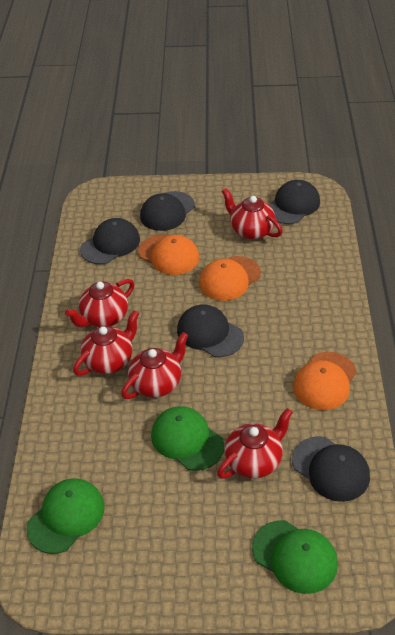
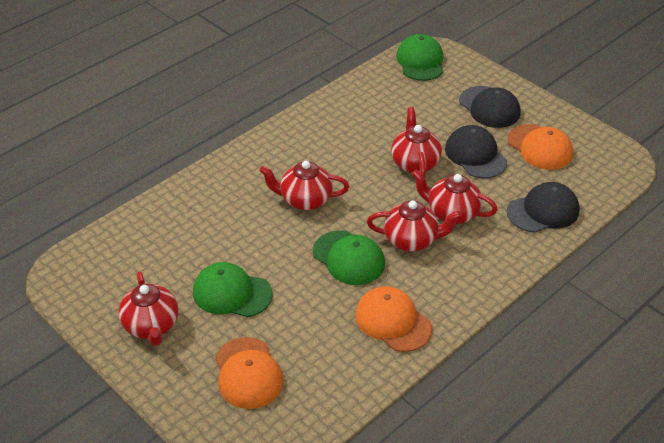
black cap: [80,218,140,264] [140,191,195,231] [177,304,244,357] [269,180,320,224] [292,436,370,502] = 5 -> [445,125,507,178] [459,86,521,128] [507,182,580,233] = 3

